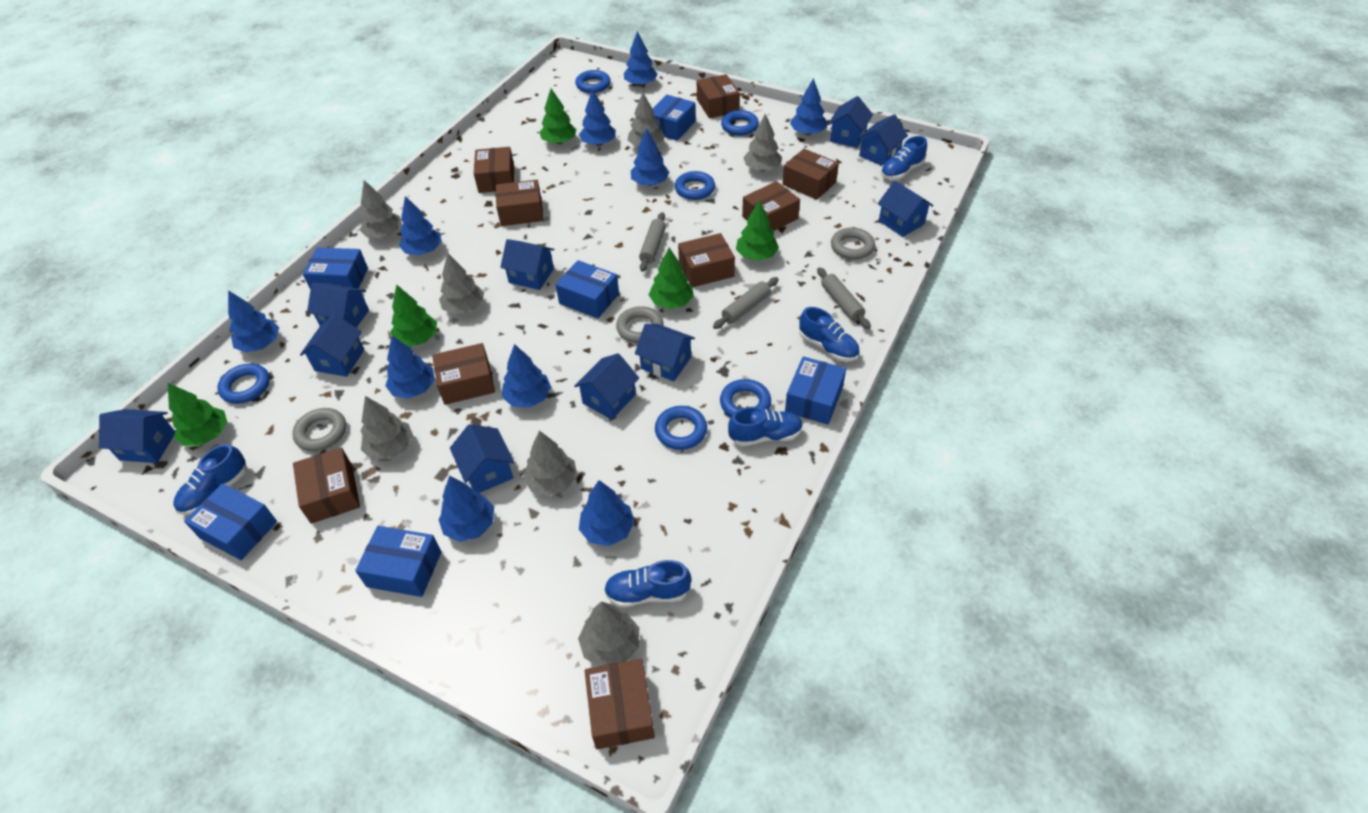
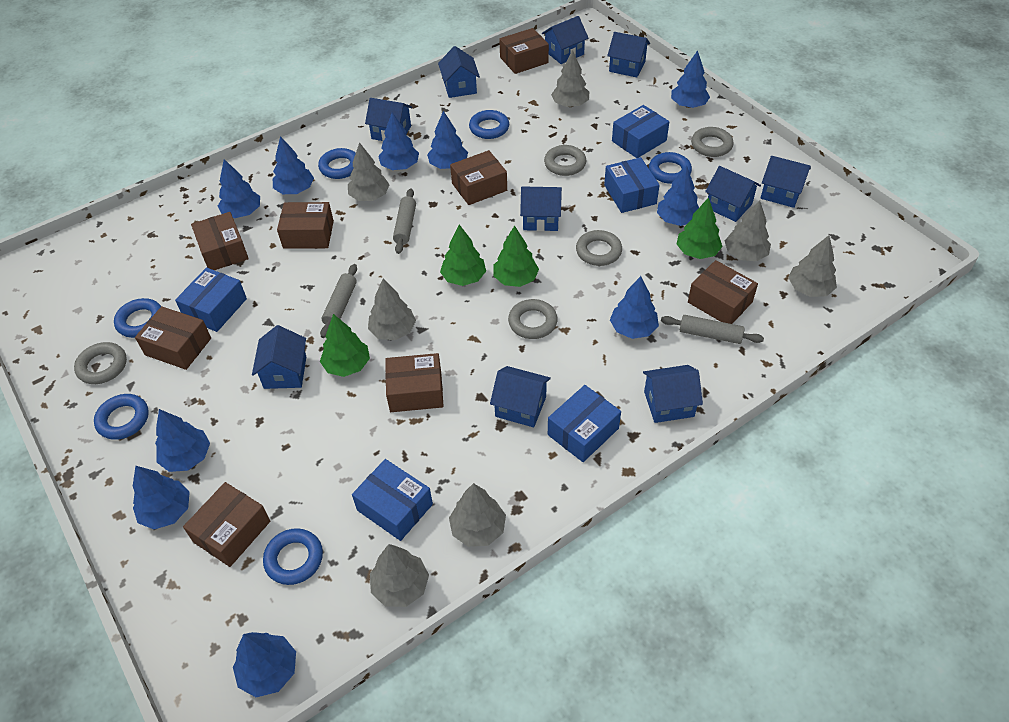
blue box: [184,483,277,560] [303,248,368,289] [355,526,441,597] [555,260,619,318] [652,95,695,141] [785,356,846,425] = 6 -> [175,267,247,332] [352,459,433,541] [548,385,621,462] [604,157,660,213] [612,105,669,158] = 5
blue shoe: [173,444,247,515] [604,560,691,607] [728,407,803,446] [799,307,860,362] [881,136,927,180] = 5 -> none = 0
brown box: [293,448,360,524] [432,343,495,405] [474,147,514,193] [495,180,543,226] [585,659,655,749] [678,233,735,287] [697,74,740,118] [742,181,800,231] [783,149,839,200] = 9 -> [135,306,211,370] [183,482,270,567] [191,212,249,270] [277,202,334,249] [385,353,444,412] [450,150,507,205] [499,28,549,74] [688,260,758,324] = 8
green tree: [168,383,227,446] [390,284,437,347] [540,88,577,144] [649,248,694,309] [736,200,779,261] = 5 -> [320,314,370,377] [440,225,486,286] [493,225,539,287] [677,197,723,259] = 4
grey ring: [292,408,346,451] [616,306,664,343] [831,227,875,260] = 3 -> [74,342,127,384] [508,299,557,339] [544,145,586,176] [576,230,622,266] [691,127,734,157] = 5

